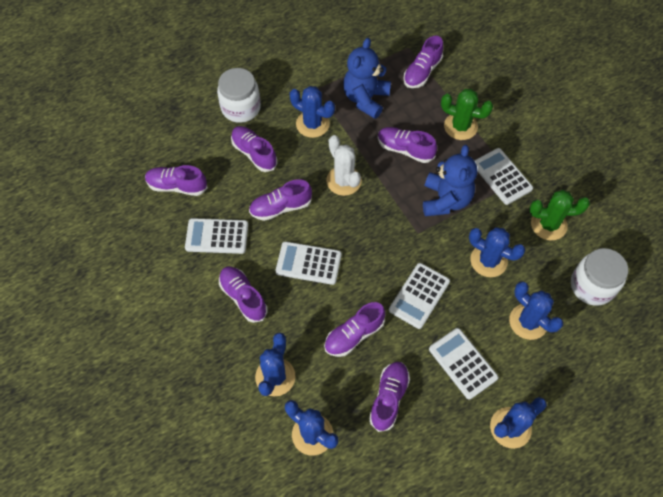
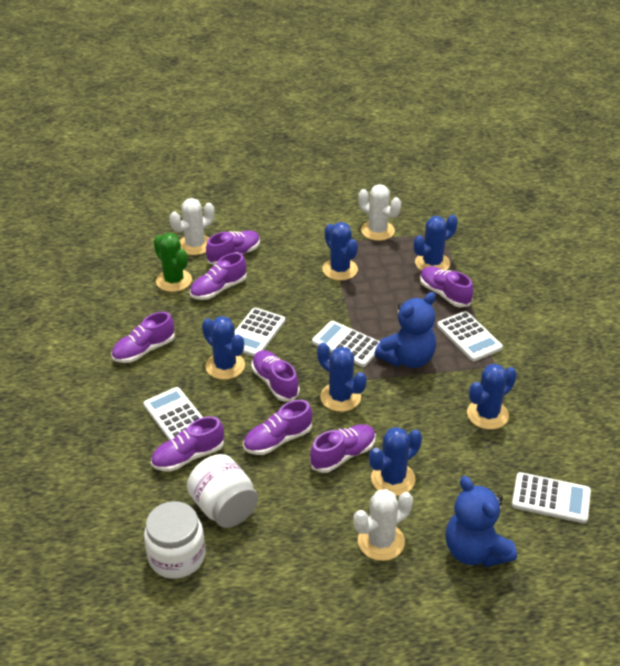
green cactus: [441,89,493,140] [530,190,590,241] = 2 -> [154,233,192,292] = 1
white cactus: [326,135,362,196] = 1 -> [170,198,214,255] [354,489,413,561] [358,184,401,241] = 3

